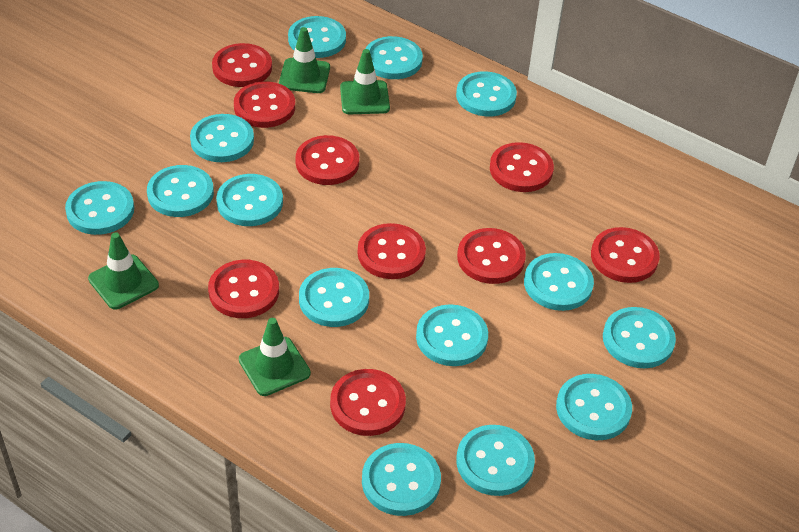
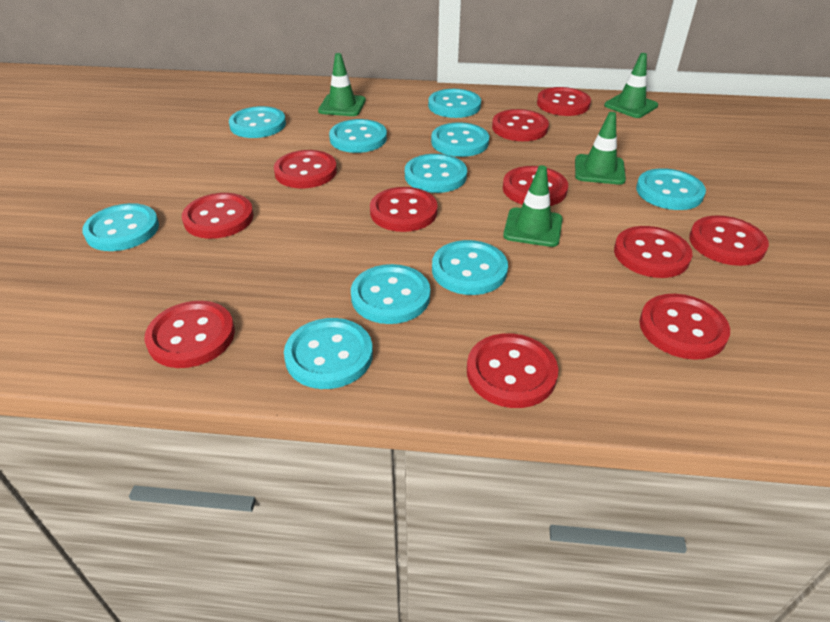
red button: [208,260,279,318] [212,43,272,87] [234,81,295,128] [295,135,359,185] [330,369,406,436] [358,223,426,279] [457,228,526,284] [490,142,554,192] [591,227,660,283] = 9 -> [144,301,235,368] [182,193,254,239] [274,150,337,188] [370,187,438,232] [467,333,558,408] [492,109,549,141] [503,166,568,206] [537,87,591,116] [614,226,693,278] [639,294,730,360] [689,215,769,266] = 11
turquoise button: [65,181,134,235] [147,165,214,217] [190,114,254,162] [216,174,283,226] [288,16,346,58] [299,268,369,327] [362,443,441,516] [365,36,423,79] [416,304,488,366] [456,71,517,116] [456,425,535,496] [524,253,594,311] [556,374,632,440] [603,307,676,368] = 14 -> [82,203,159,251] [229,106,286,138] [284,318,373,389] [329,119,387,153] [351,264,430,324] [405,154,467,193] [428,89,481,118] [431,122,489,157] [432,240,508,295] [636,168,706,210] = 10

